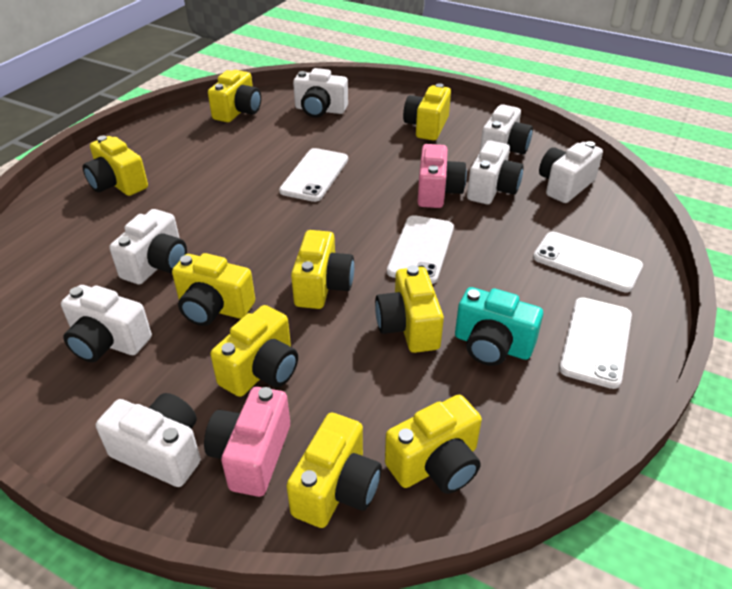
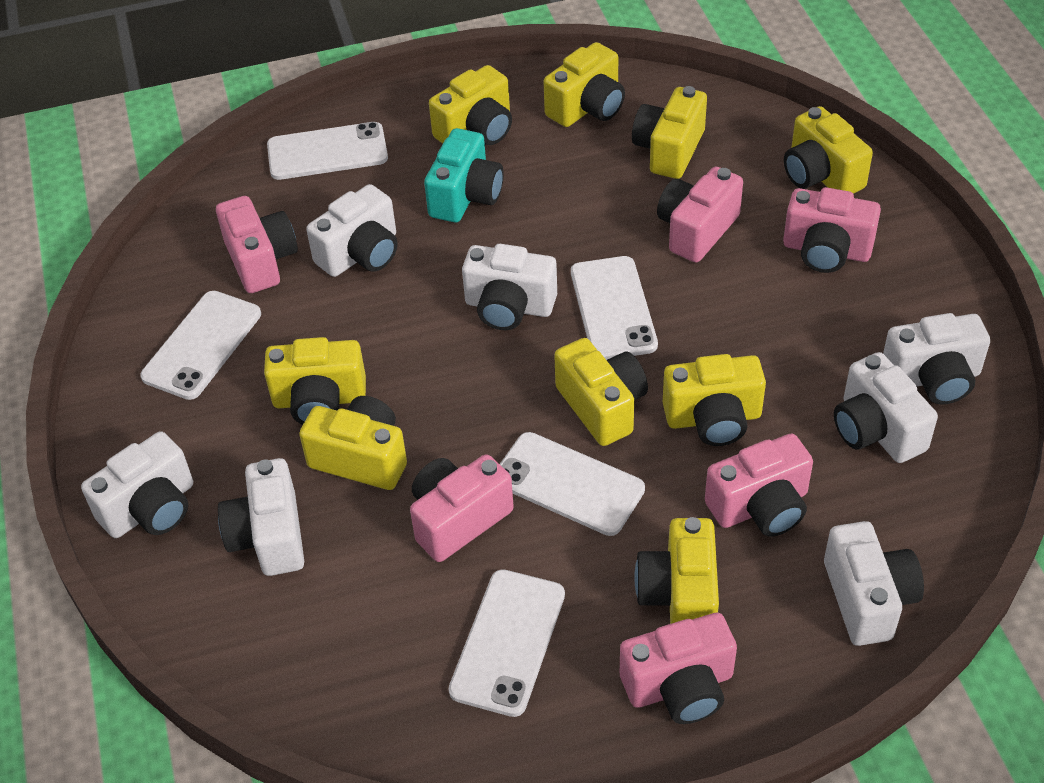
pink camera: [204,387,290,497] [417,144,467,208] = 2 -> [216,196,298,293] [410,454,514,562] [620,613,737,724] [657,167,743,263] [705,433,813,537] [783,187,881,273] = 6
white phone: [279,148,348,202] [387,215,454,284] [533,232,643,292] [559,297,632,389] = 4 -> [140,291,261,400] [267,122,388,180] [448,569,565,717] [500,432,645,536] [571,256,658,360] = 5

